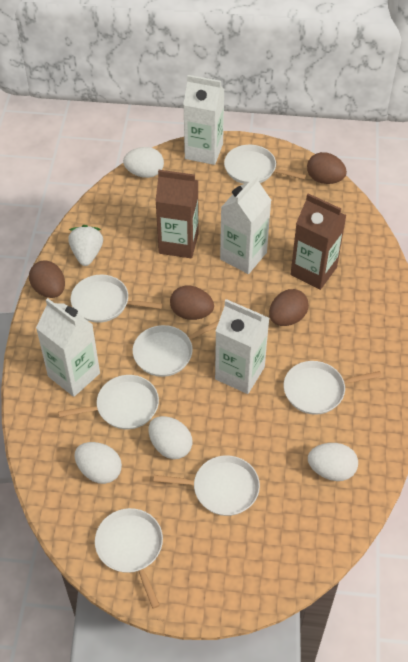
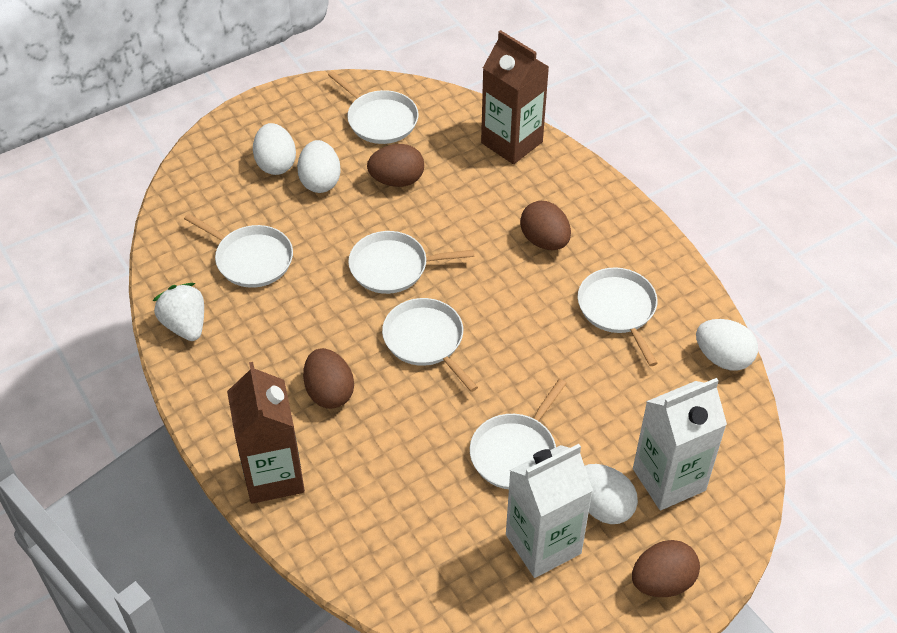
white carton: [36,298,100,397] [183,75,224,165] [215,299,269,394] [220,174,271,274] = 4 -> [506,444,593,578] [633,378,727,510] = 2
white pan: [58,375,159,429] [71,275,163,323] [95,508,163,609] [133,320,219,377] [154,455,260,516] [224,145,306,184] [284,361,382,415] = 7 -> [184,214,293,288] [328,71,419,144] [348,231,474,294] [382,298,478,392] [470,379,567,489] [578,268,658,366] = 6

